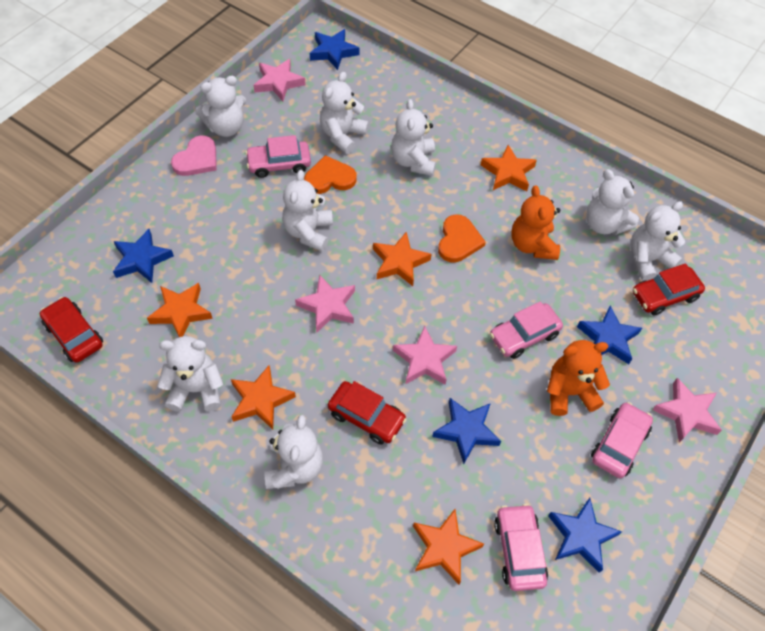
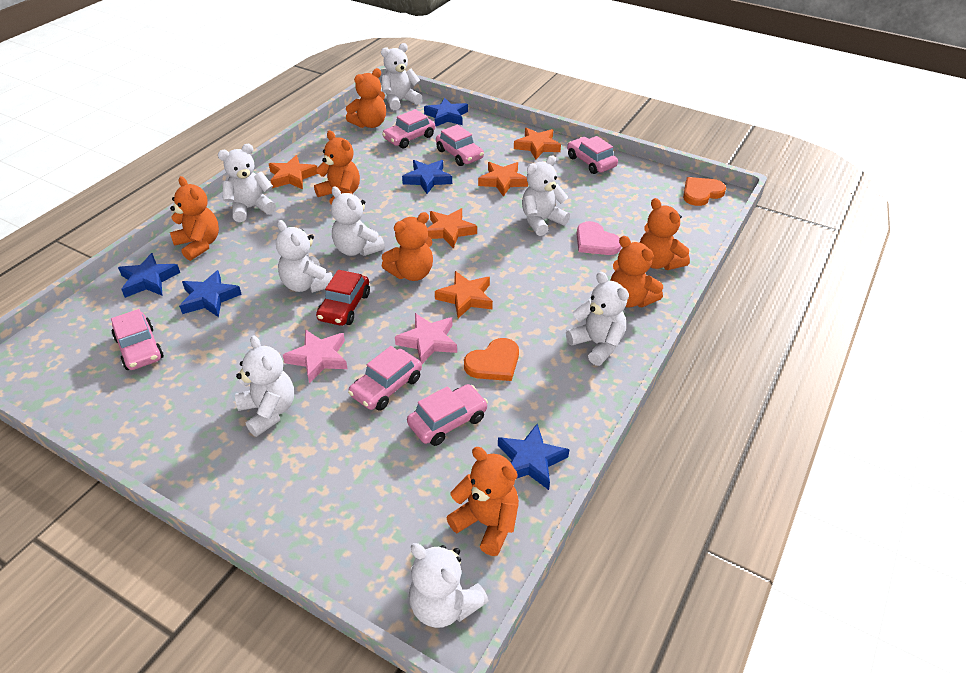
orange teddy bear: [511,185,560,260] [547,340,610,416] = 2 -> [170,176,219,261] [314,131,360,204] [346,68,386,128] [382,212,433,281] [446,447,519,556] [610,236,663,307] [640,198,690,270] = 7
pink car: [245,135,311,178] [490,301,563,359] [494,504,548,591] [591,402,653,478] = 4 -> [111,309,164,370] [348,346,422,411] [382,109,435,149] [407,384,488,446] [436,124,484,166] [567,136,618,174] = 6
pink star: [253,59,305,101] [295,274,355,333] [393,326,457,385] [652,378,722,443] = 4 -> [283,329,347,384] [395,313,457,364] = 2
red car: [40,297,103,363] [328,381,407,444] [633,263,705,316] = 3 -> [316,270,370,326] = 1

